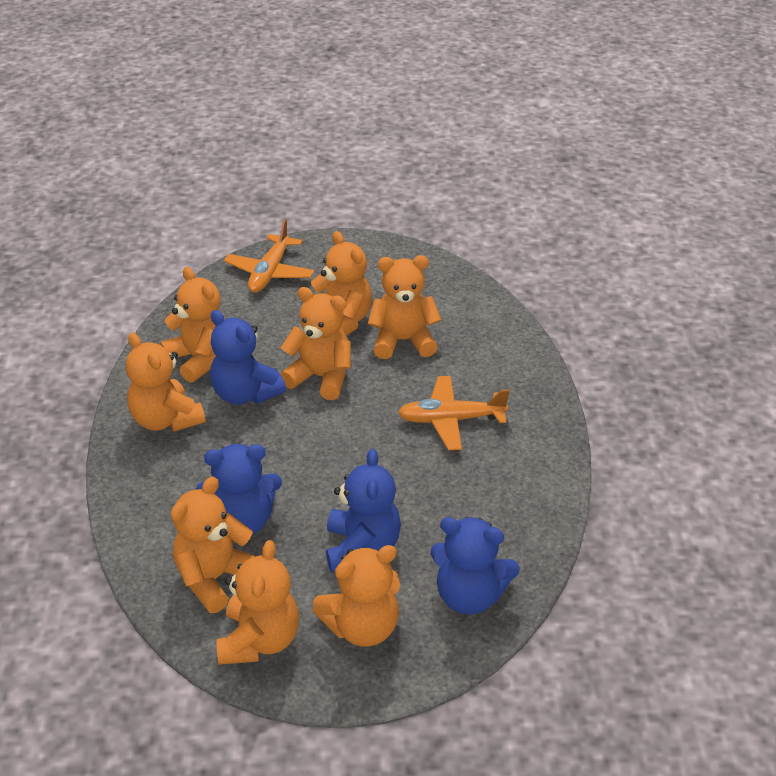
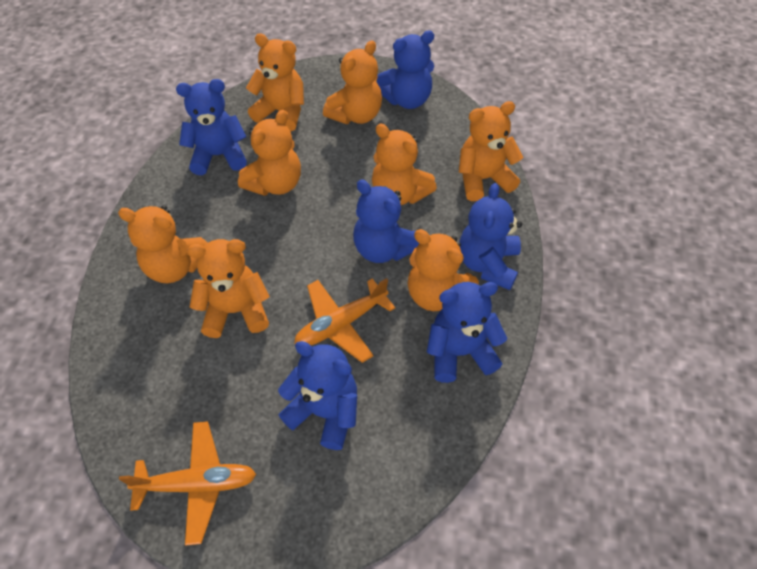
blue teddy bear: [196,444,282,535] [210,310,286,405] [326,449,401,573] [430,517,520,615] = 4 -> [176,79,247,175] [278,341,357,450] [353,180,419,263] [377,30,434,109] [427,282,507,383] [459,183,522,290] = 6

